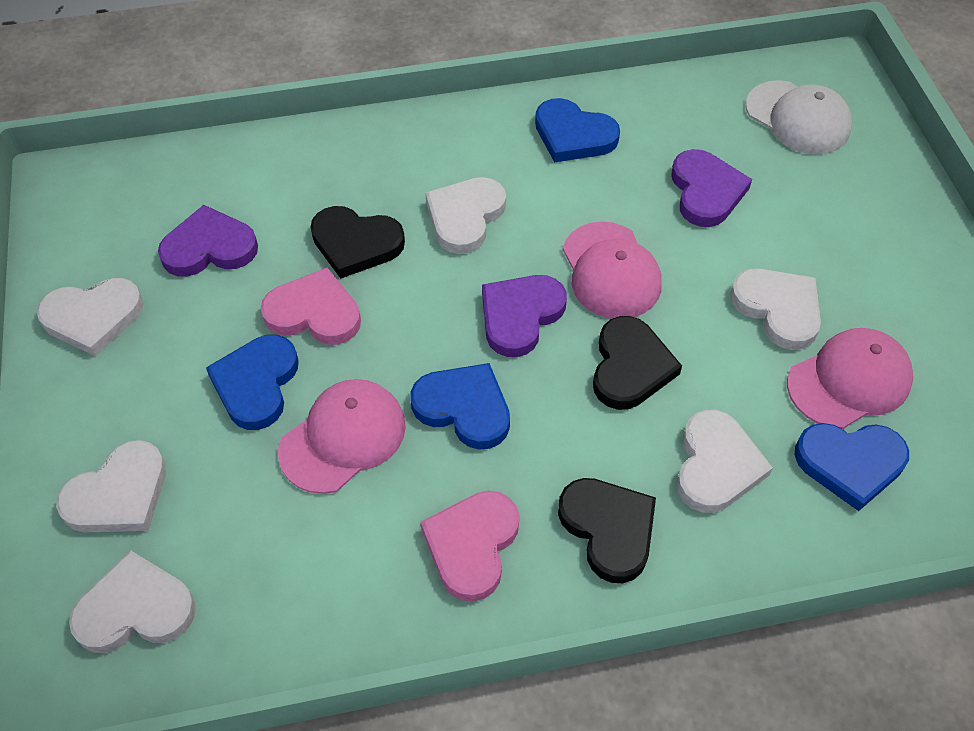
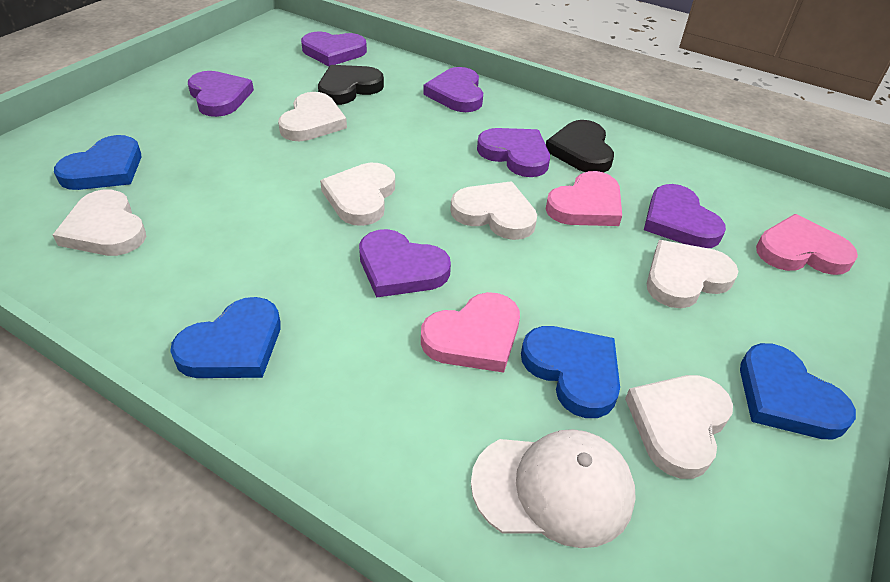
black heart: [311,206,405,279] [558,478,656,583] [593,316,682,410] = 3 -> [318,65,384,105] [546,120,614,172] = 2
pink cap: [278,379,406,494] [563,222,662,319] [787,328,913,429] = 3 -> none = 0
pink heart: [261,267,361,345] [421,491,519,602] = 2 -> [421,292,520,373] [546,171,622,226] [756,214,858,275] = 3
purple heart: [158,205,258,277] [482,275,567,357] [671,149,752,227] = 3 -> [188,71,254,117] [301,31,367,66] [359,229,451,298] [423,67,483,112] [477,128,550,177] [644,184,726,248] = 6

